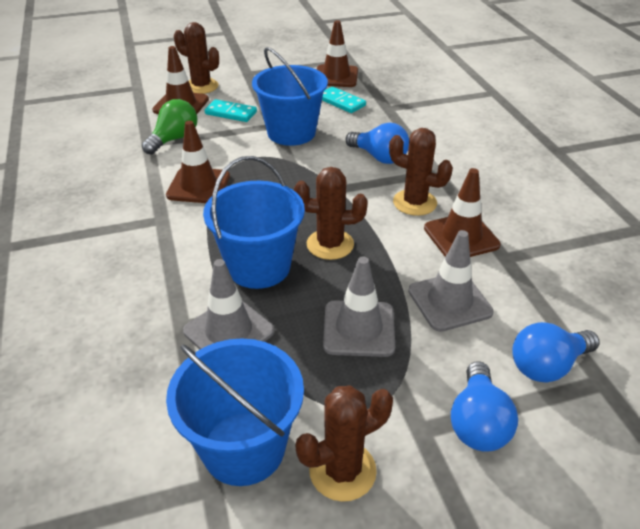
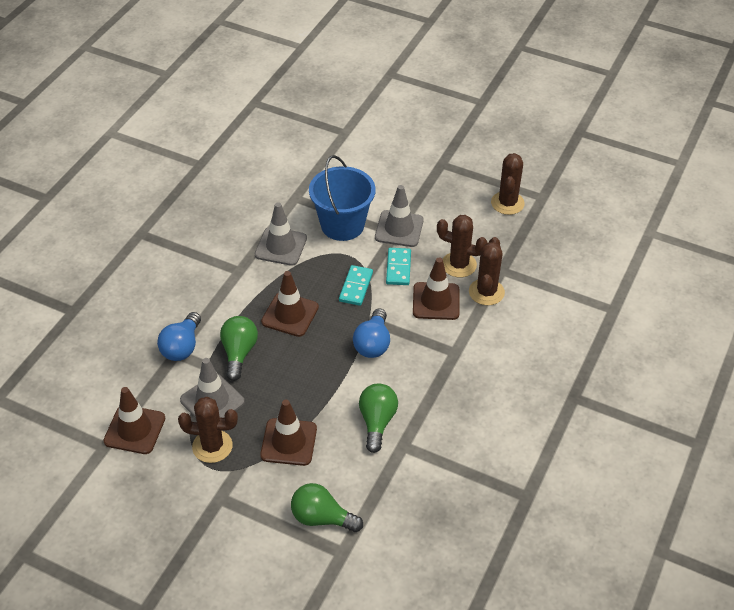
blue bucket: [166,338,304,486] [203,156,305,289] [252,47,328,146] = 3 -> [309,155,375,241] = 1
blue light bulb: [346,123,409,164] [451,361,518,452] [512,322,599,382] = 3 -> [157,312,201,361] [353,308,390,358] = 2
green light bulb: [142,99,197,155] = 1 -> [220,316,258,381] [291,483,363,532] [359,384,398,453] = 3

